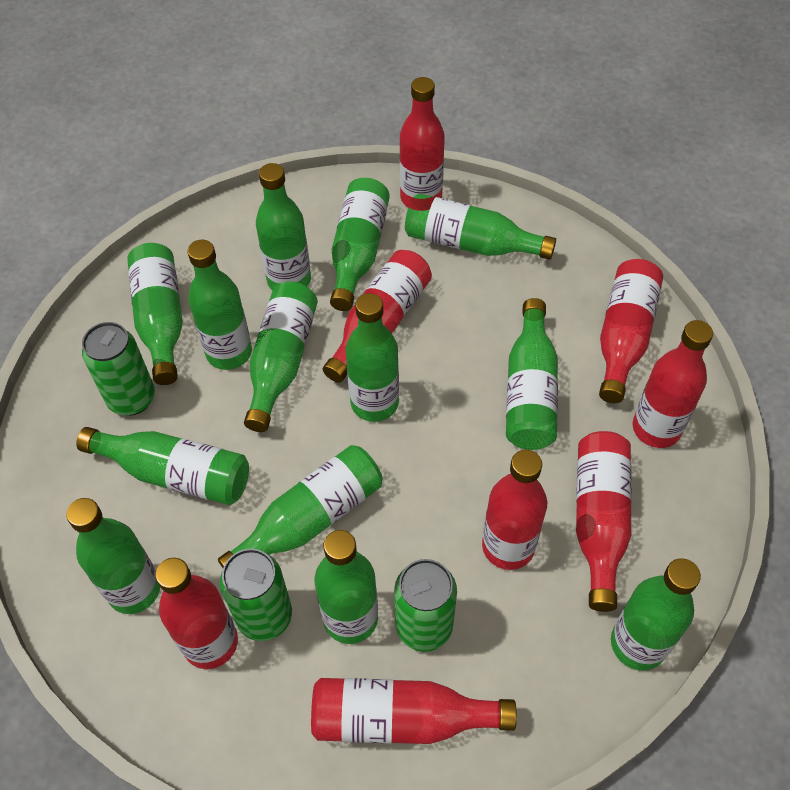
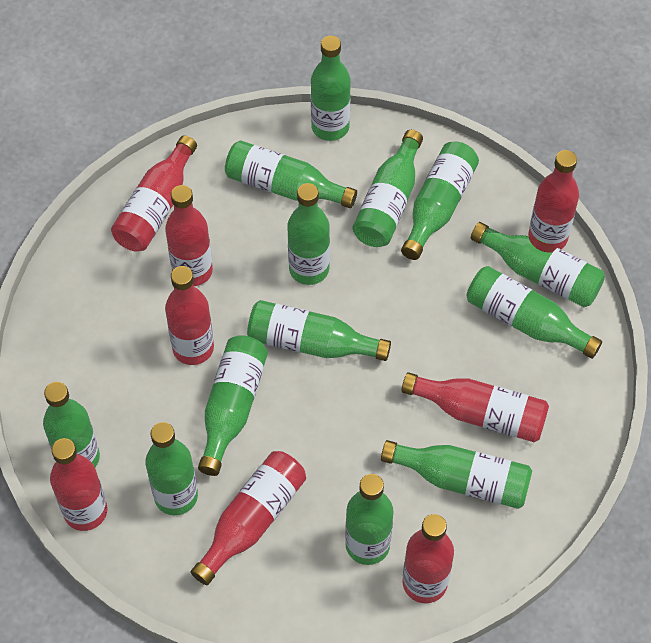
green can: [82,322,155,416] [220,549,292,641] [394,559,457,652] = 3 -> none = 0

